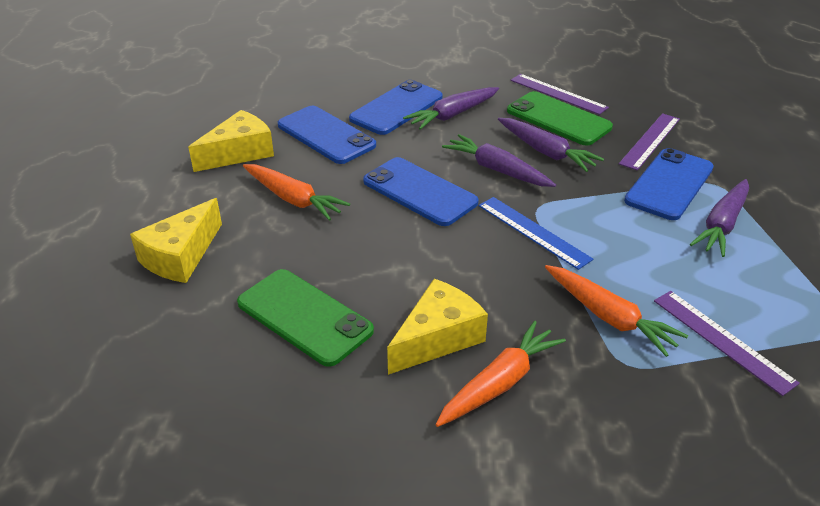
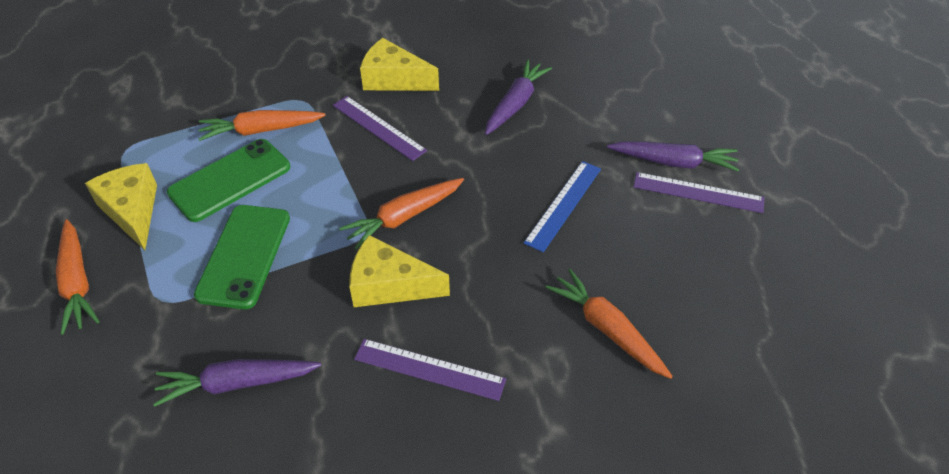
blue phone: [278,106,376,164] [349,80,443,135] [363,157,479,226] [624,148,714,220] = 4 -> none = 0
orange carrot: [243,164,350,221] [435,321,566,427] [545,265,688,357] = 3 -> [56,219,100,335] [199,110,326,141] [339,178,464,250] [545,269,673,379] = 4
purple carrot: [403,87,499,130] [442,134,556,187] [498,118,604,172] [690,179,749,257] = 4 -> [153,359,321,407] [485,60,552,135] [607,141,739,172] = 3

